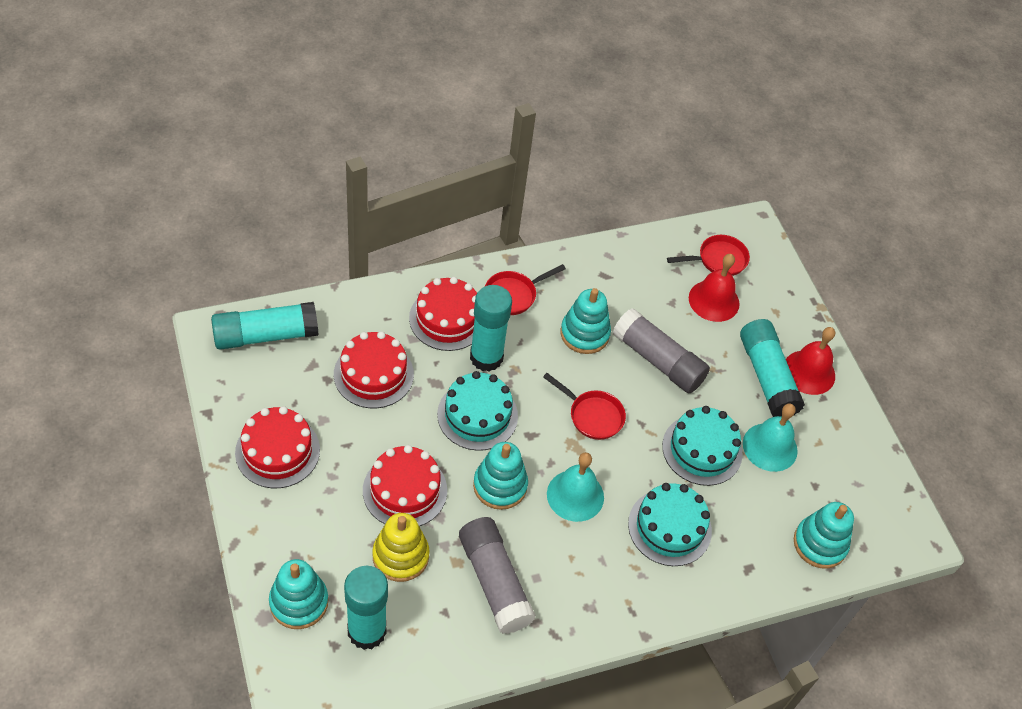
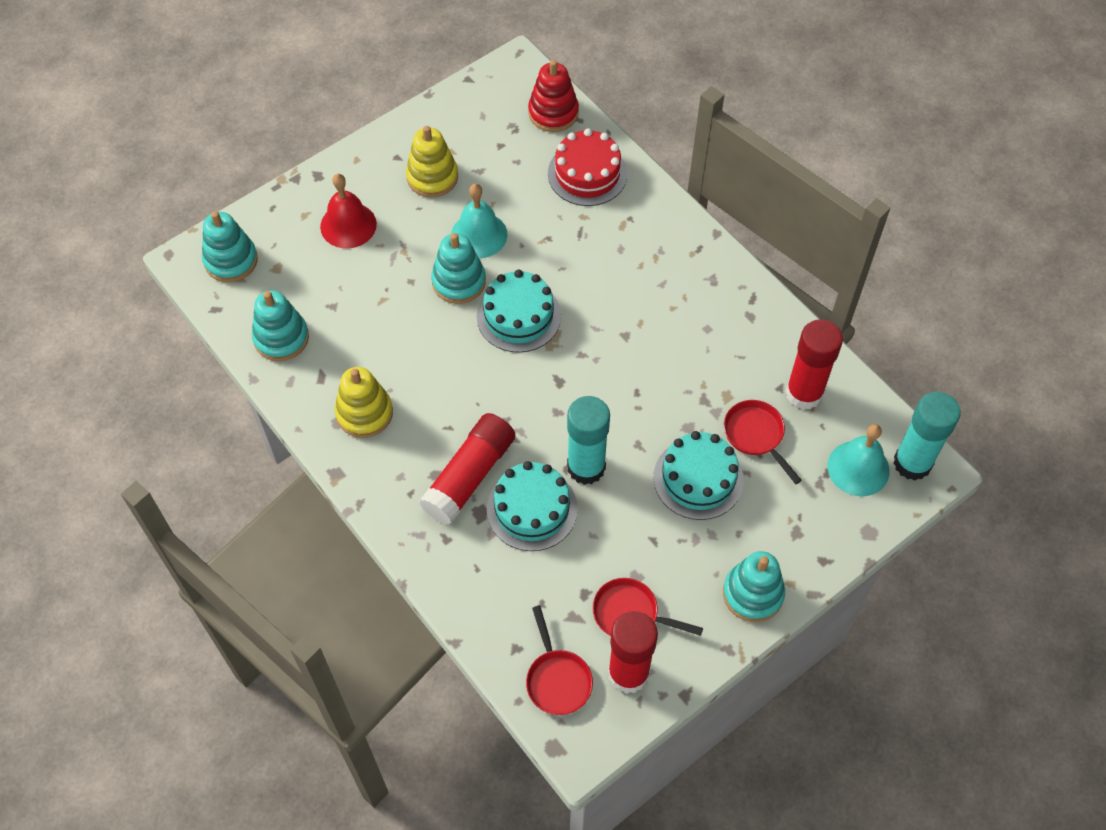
grey glue stick: [459,517,536,634] [613,308,710,393] = 2 -> none = 0
red bell: [689,254,739,322] [786,327,835,395] = 2 -> [320,174,377,248] = 1
red cake: [235,406,320,488] [334,331,414,408] [363,445,447,526] [409,277,477,351] = 4 -> [548,128,627,206] = 1
red glue stick: none = 0 -> [419,413,515,525] [608,611,658,694] [785,319,843,410] = 3
red stacking toy: none = 0 -> [528,60,579,132] = 1
turquoise glue stick: [211,302,319,350] [344,566,388,650] [470,285,512,372] [740,319,805,417] = 4 -> [567,396,610,485] [893,391,960,481] = 2
yellow stacking toy: [372,513,430,582] = 1 -> [335,367,393,438] [406,126,458,197] = 2

